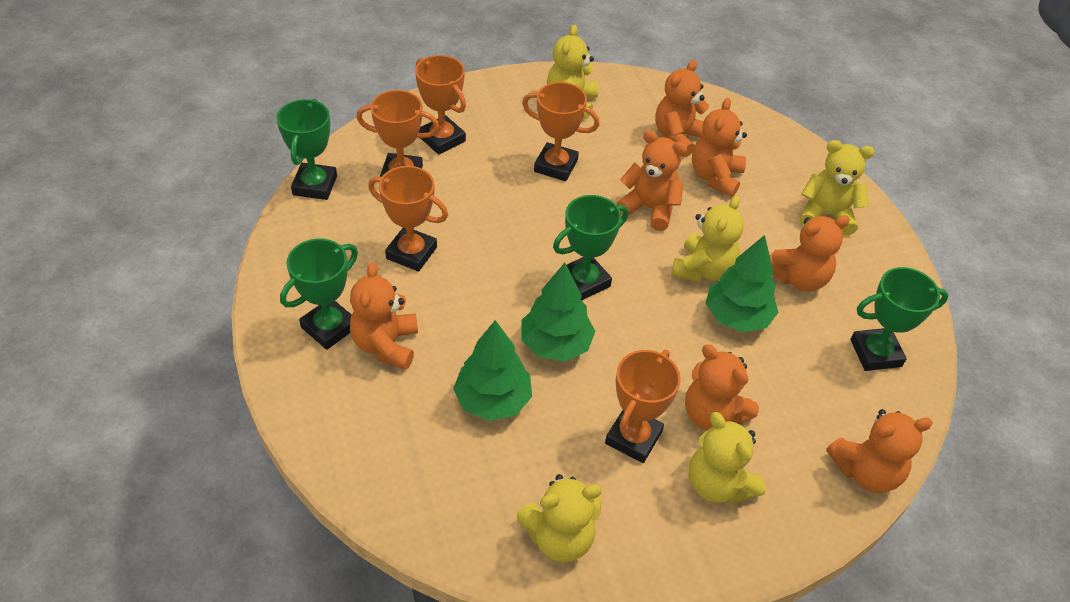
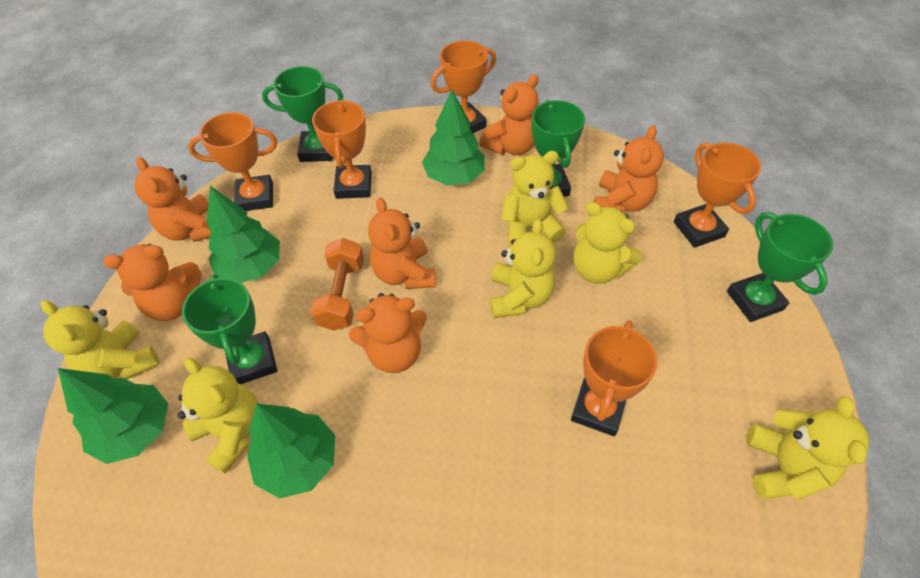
green tree: [453,320,532,421] [521,263,596,361] [706,235,779,332] = 3 -> [58,368,168,464] [207,186,280,283] [247,404,335,498] [422,90,485,186] = 4
orange dumbbell: none = 0 -> [310,238,364,331] = 1
orange teddy bear: [350,262,418,370] [616,130,687,231] [655,60,709,157] [685,344,759,430] [692,98,747,197] [770,215,850,291] [826,409,933,493] = 7 -> [103,244,202,321] [134,157,211,242] [349,293,427,373] [368,197,436,289] [479,74,539,155] [594,125,664,213] = 6
yellow teddy bear: [517,474,602,562] [547,25,599,119] [671,195,744,282] [689,412,765,504] [800,140,874,235] = 5 -> [41,300,159,380] [178,358,259,474] [490,219,556,318] [501,151,569,247] [573,202,642,284] [746,396,869,500] = 6

